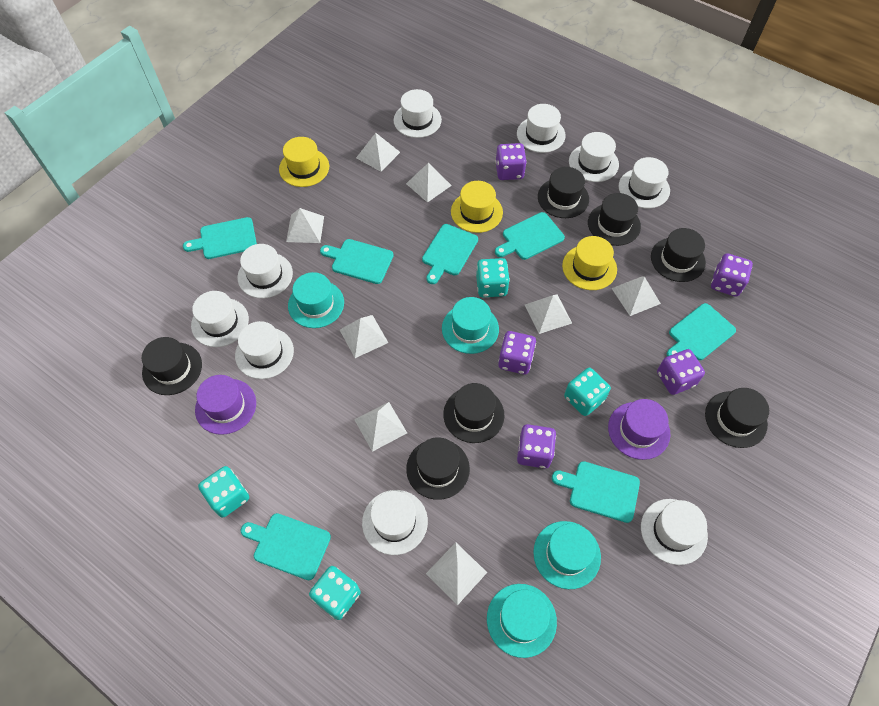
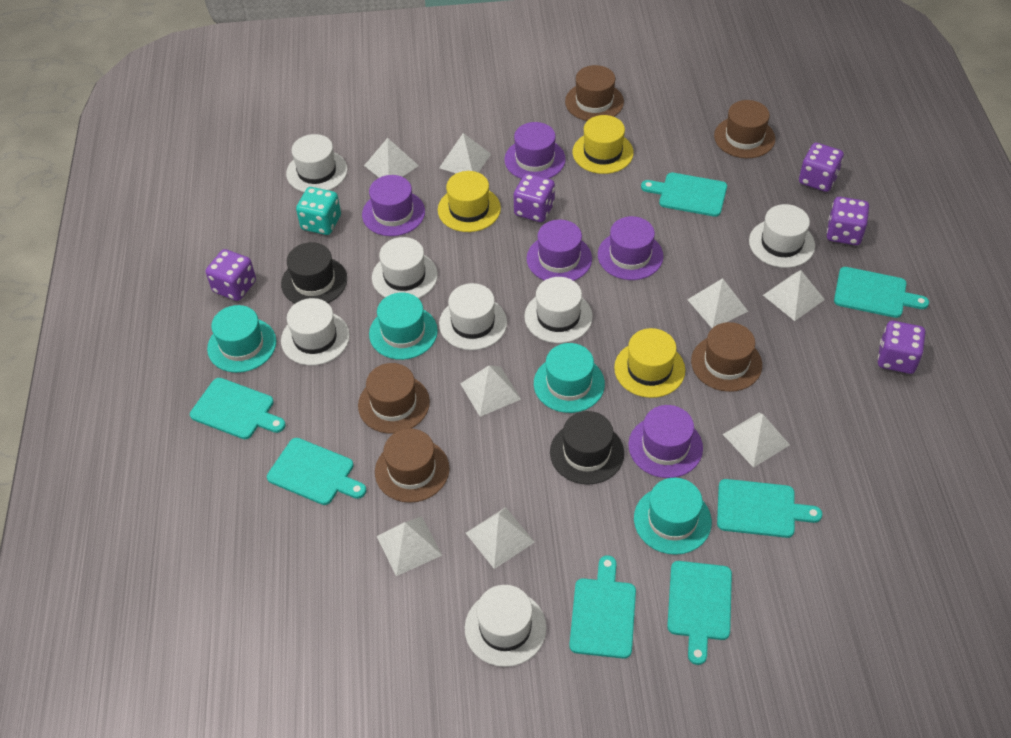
black hat: [142,337,202,395] [406,437,470,500] [443,383,504,443] [538,167,589,218] [588,193,641,246] [651,228,706,282] [705,388,769,448] = 7 -> [281,242,347,304] [550,411,624,485] = 2
brown hat: none = 0 -> [358,363,430,434] [375,429,450,503] [565,65,624,121] [691,322,762,392] [714,100,775,158] = 5
purple hat: [195,375,256,435] [608,399,670,460] = 2 -> [362,175,425,236] [504,122,566,179] [527,219,592,281] [598,216,663,280] [628,405,703,478] = 5
turquoise dice: [198,466,249,518] [309,566,361,620] [476,258,510,297] [564,368,611,416] = 4 -> [296,187,341,235] = 1
white hat: [191,291,249,347] [235,321,294,379] [237,244,293,298] [362,490,428,555] [394,89,442,138] [517,104,566,153] [569,132,619,182] [619,157,670,208] [641,499,708,565] = 9 -> [281,298,350,365] [286,134,348,192] [372,237,438,299] [439,283,507,350] [465,585,547,667] [524,277,593,343] [749,204,815,268] = 7

